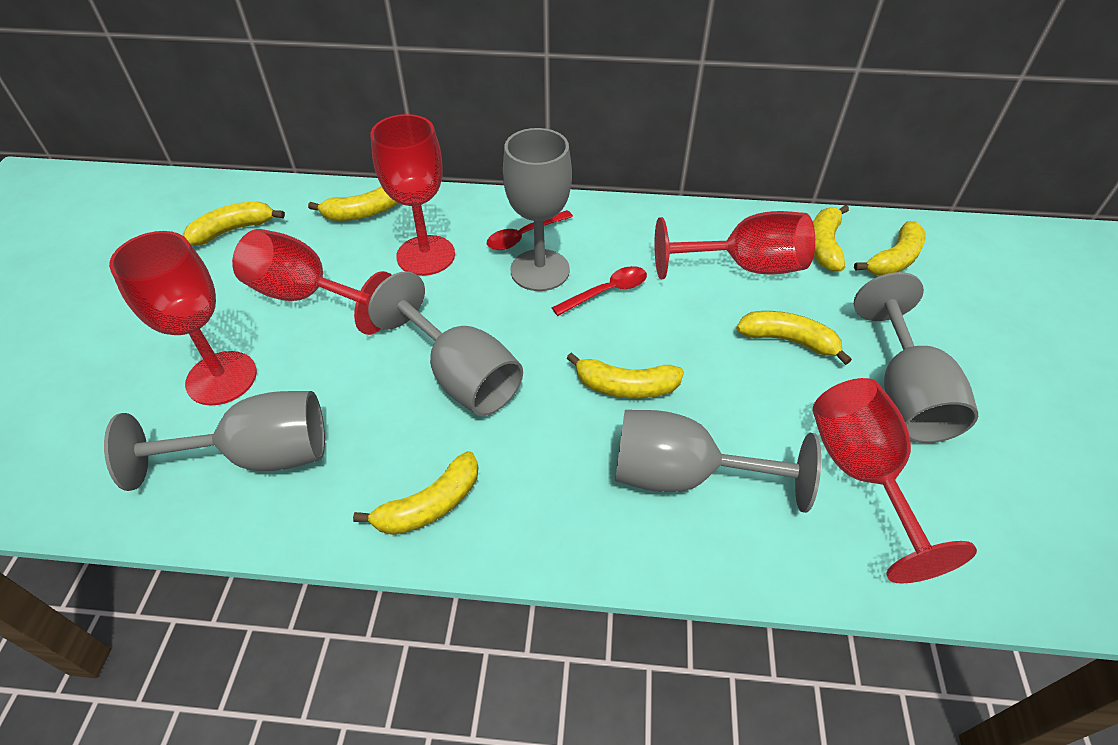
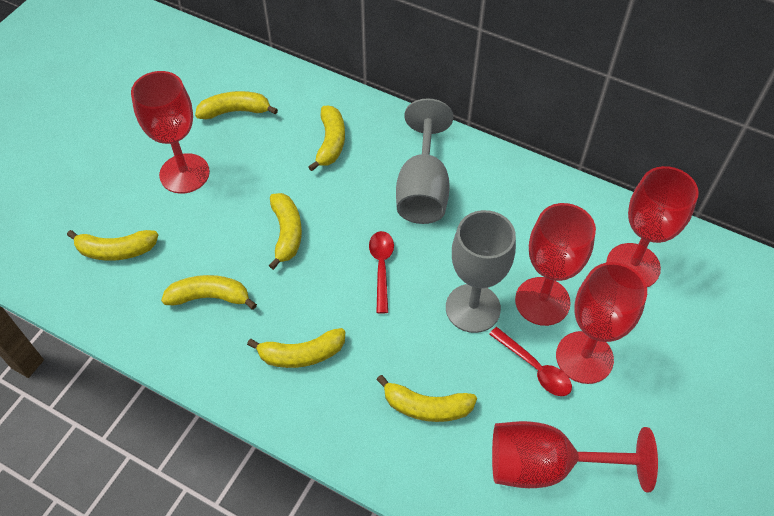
grey goblet: [104,391,325,491] [368,271,523,416] [503,128,572,291] [615,410,821,513] [854,272,978,443] = 5 -> [396,98,453,224] [446,210,516,333] = 2

